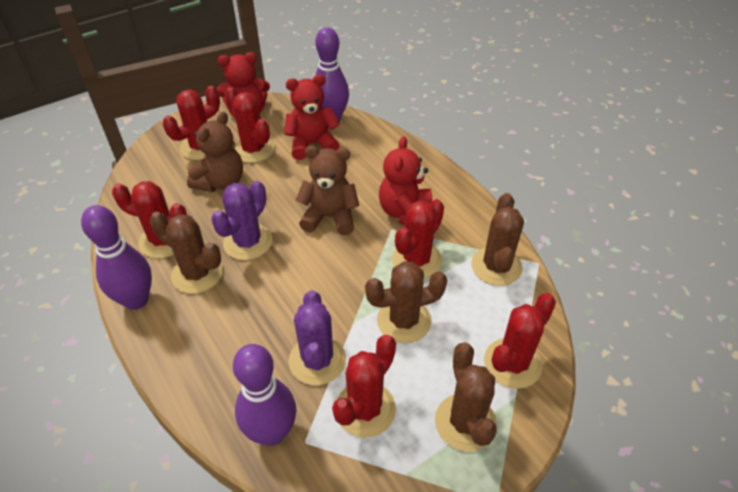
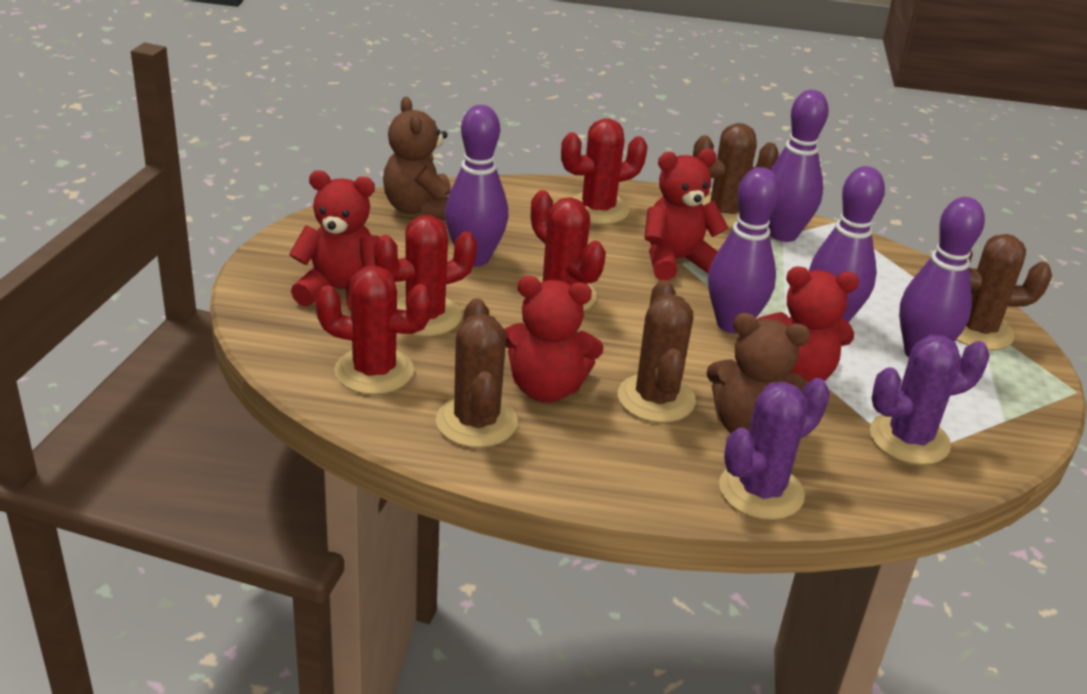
purple bowling pin: [81,205,152,310] [233,344,296,446] [315,27,349,121] = 3 -> [445,105,508,267] [708,167,780,334] [768,90,829,242] [809,166,885,322] [899,197,985,358] = 5
red cactus: [112,181,187,259] [163,86,220,160] [225,87,275,163] [332,335,396,437] [392,199,444,278] [484,293,556,389] = 6 -> [315,266,433,395] [374,215,477,336] [531,190,606,311] [561,118,648,225] = 4
red teddy bear: [217,52,270,115] [284,74,340,160] [379,136,432,225] = 3 -> [289,170,379,311] [504,276,604,403] [644,149,728,281] [757,267,859,382] = 4

